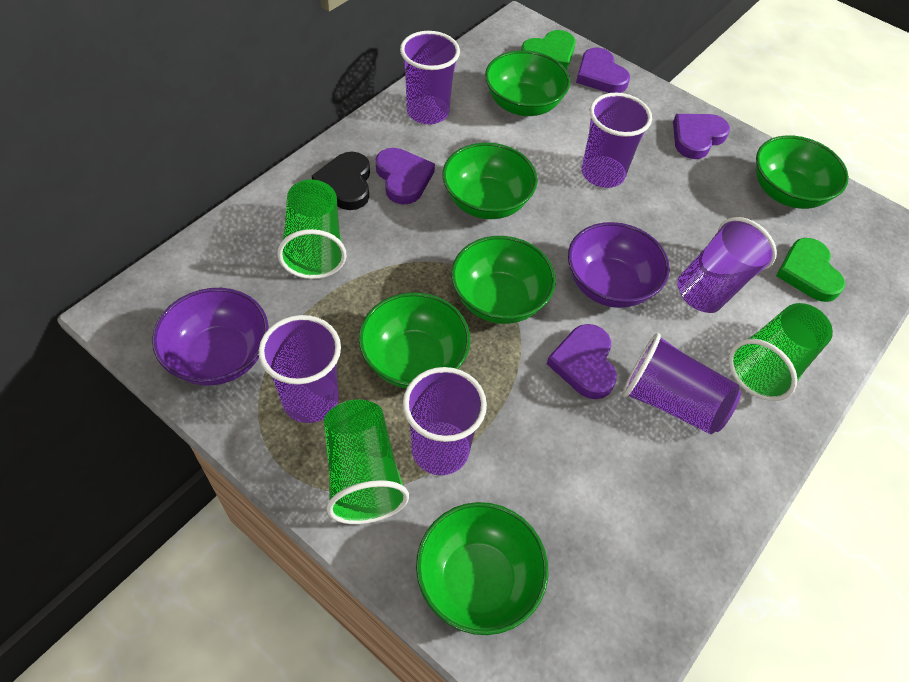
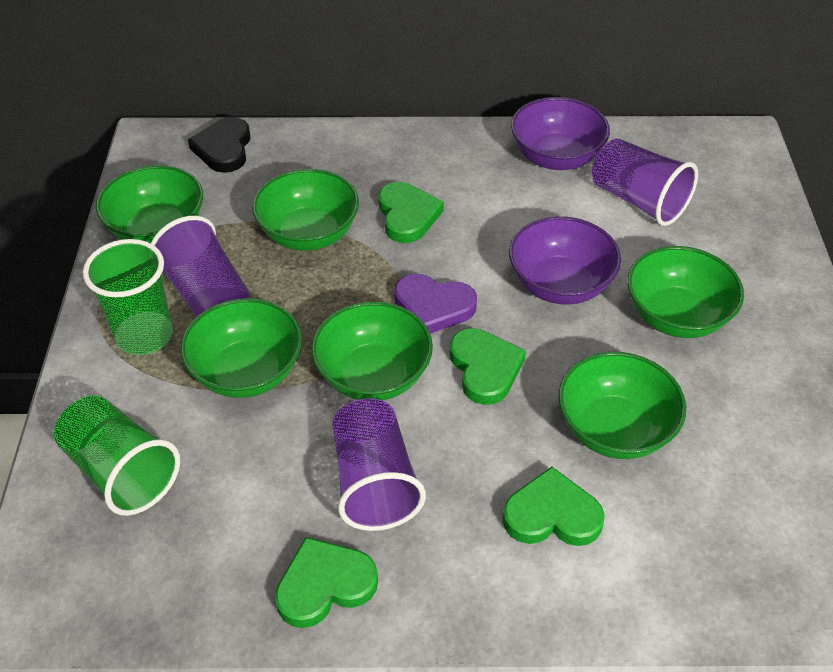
green cup: [277,179,346,279] [324,399,409,524] [729,303,833,401] = 3 -> [54,395,180,516] [83,239,173,355] = 2
green heart: [521,30,576,70] [776,238,845,302] = 2 -> [275,537,378,628] [378,182,444,243] [449,328,526,405] [502,467,605,546] = 4
purple cup: [259,315,341,423] [400,31,460,124] [403,367,487,475] [582,93,652,188] [622,333,741,434] [677,217,777,313] = 6 -> [151,216,249,317] [332,398,426,531] [592,138,698,226] = 3
purple heart: [376,148,435,205] [547,324,617,399] [576,47,630,93] [673,114,730,159] = 4 -> [394,274,477,334] = 1

